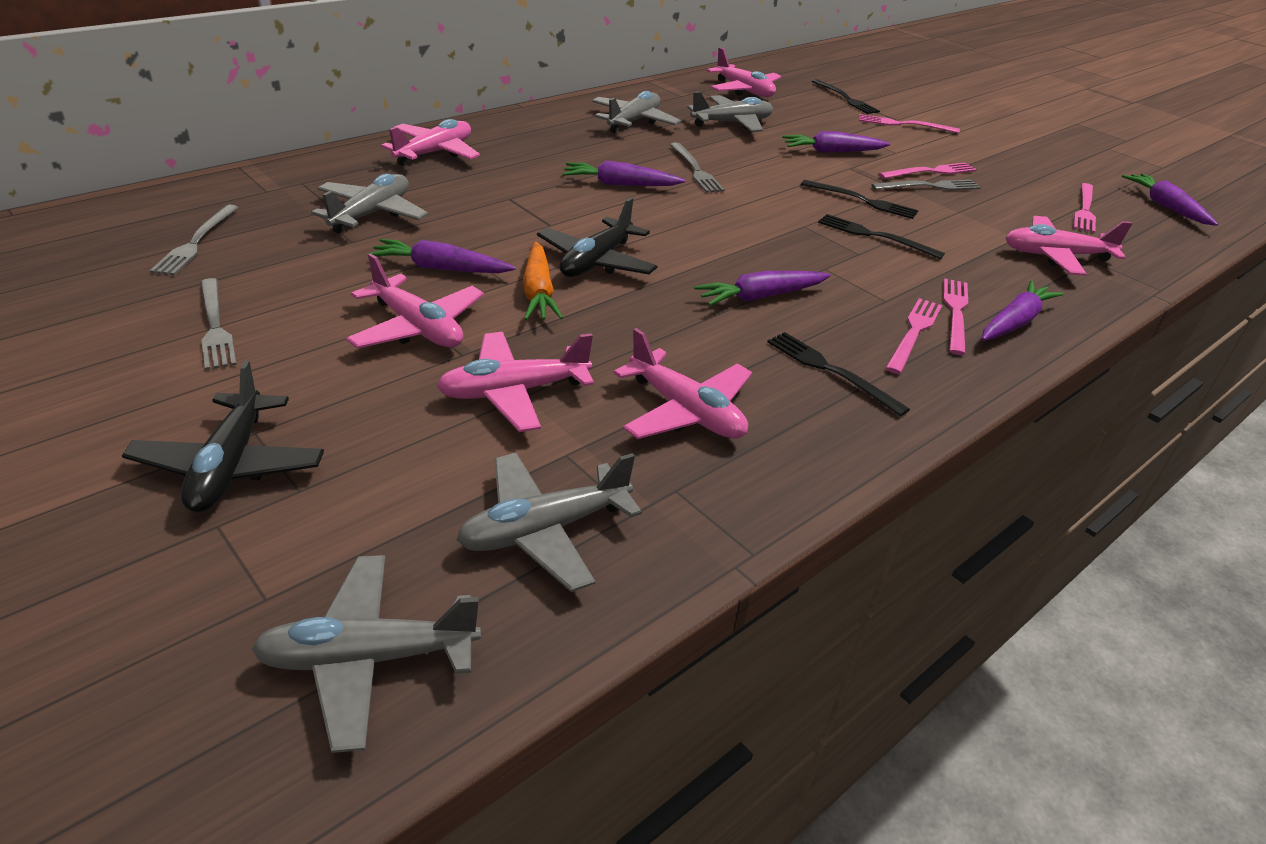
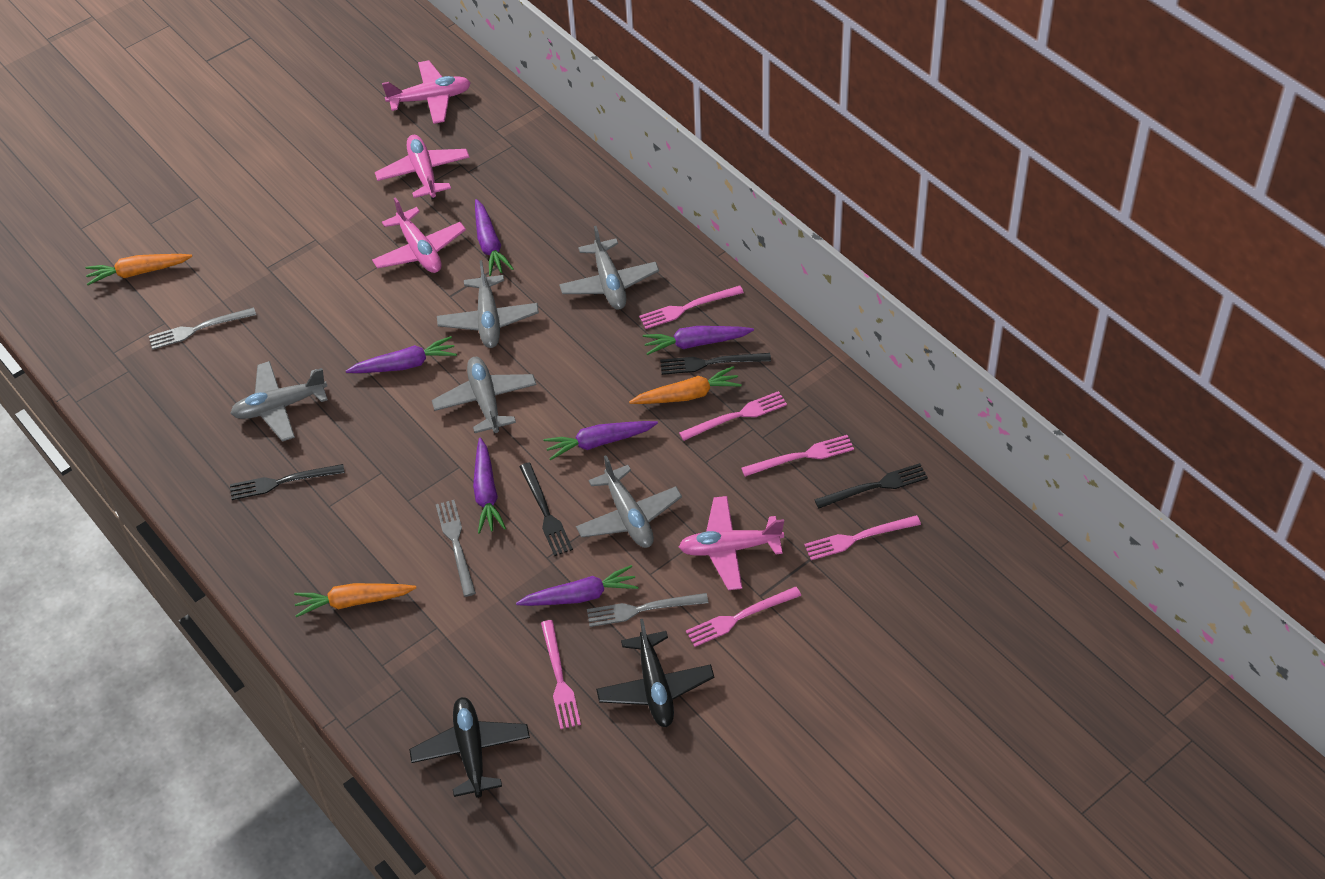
grey fork: [150,204,239,275] [200,278,237,370] [670,142,725,193] [871,180,981,190] = 4 -> [149,307,256,350] [436,500,476,597] [587,593,708,627] = 3
orange carrot: [523,242,563,320] = 1 -> [85,254,192,285] [294,583,416,617] [629,366,742,404] = 3
pink fork: [859,114,960,133] [879,163,977,179] [885,298,942,374] [943,278,968,355] [1074,183,1096,233] = 5 -> [541,620,581,729] [639,285,744,329] [679,391,787,441] [686,586,801,647] [741,435,854,477] [804,515,921,560] = 6
pink plane: [346,254,484,349] [381,119,480,166] [436,332,594,432] [613,328,752,439] [707,47,781,97] [1005,216,1133,276] = 6 -> [372,197,466,273] [375,135,470,199] [382,60,471,124] [679,496,784,590] = 4

